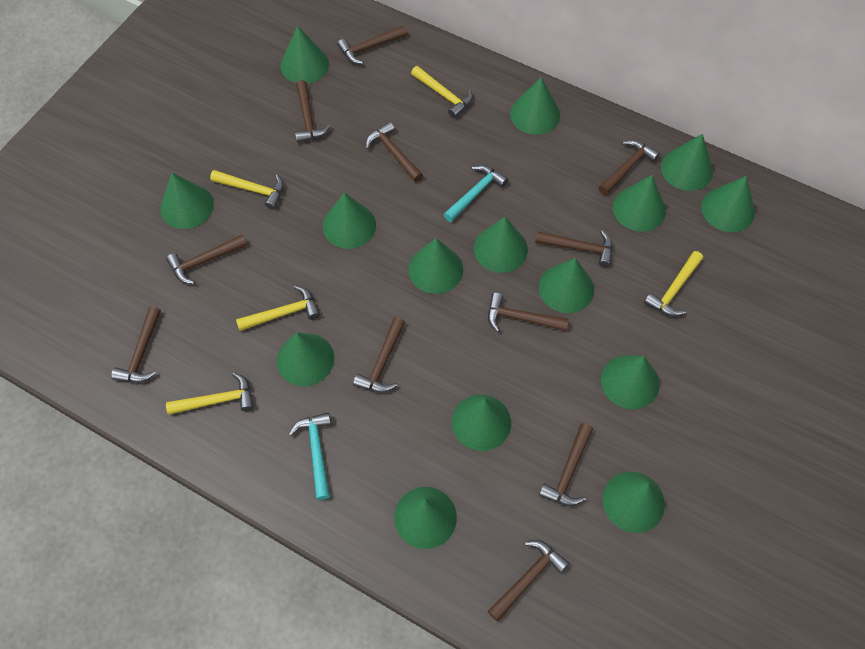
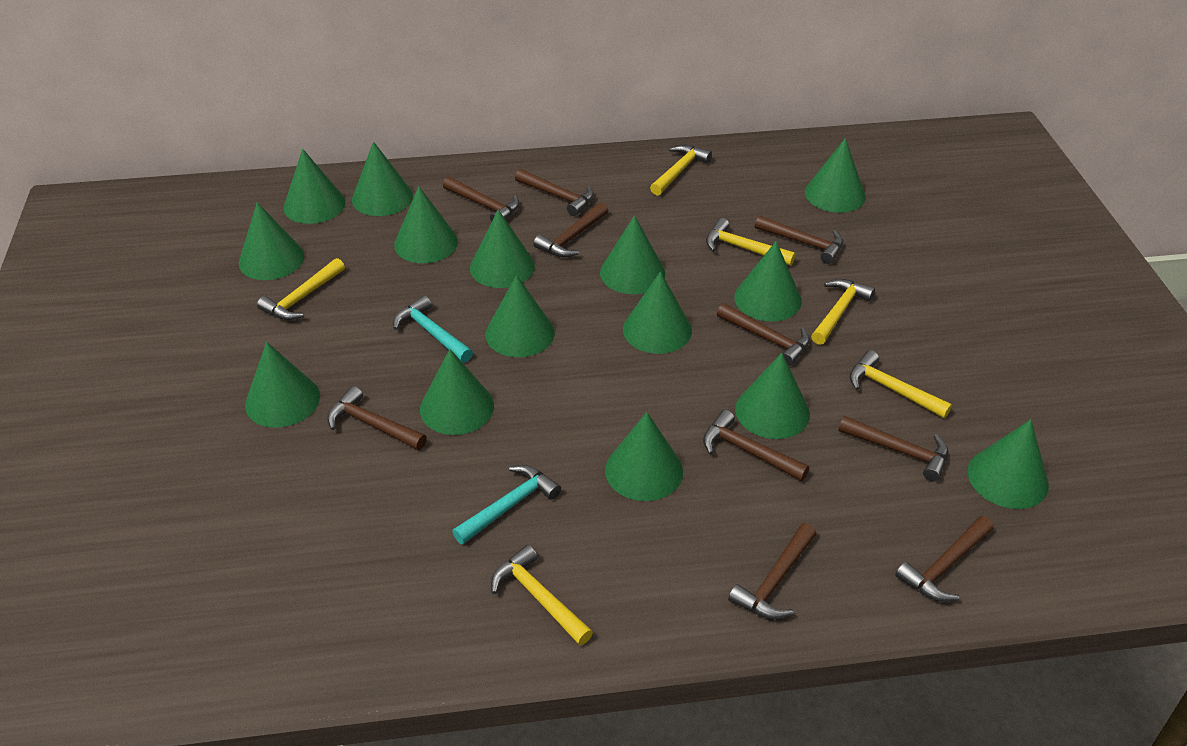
brown hammer: [111,306,161,382] [166,235,247,284] [295,80,331,143] [338,26,407,64] [353,317,405,393] [366,121,423,182] [488,293,569,332] [488,540,569,622] [535,230,613,267] [539,423,593,506] [599,140,660,195] = 11 -> [328,386,427,450] [443,177,519,222] [515,169,594,216] [533,202,608,257] [703,410,809,481] [717,303,810,366] [728,523,816,619] [755,216,843,264] [838,416,948,481] [895,516,994,602] = 10
yellow hammer: [166,372,254,415] [210,170,284,210] [236,285,320,331] [411,66,473,118] [644,251,703,316] = 5 -> [257,258,345,320] [491,545,593,645] [650,145,712,196] [706,218,796,266] [811,279,875,345] [849,350,952,418] = 6

